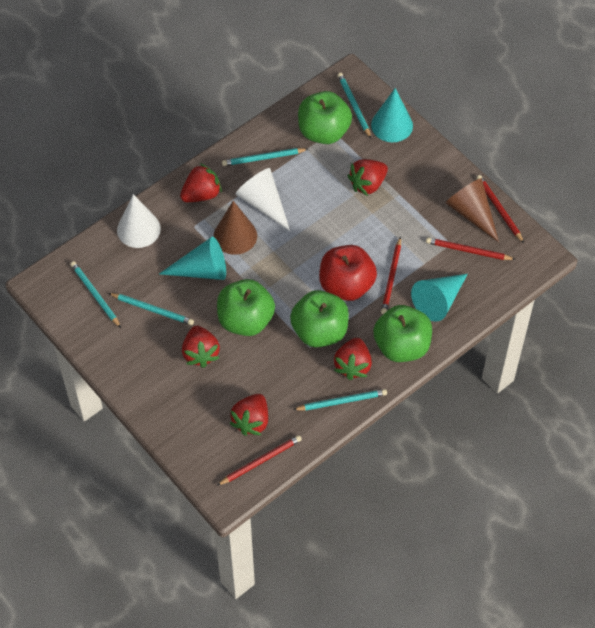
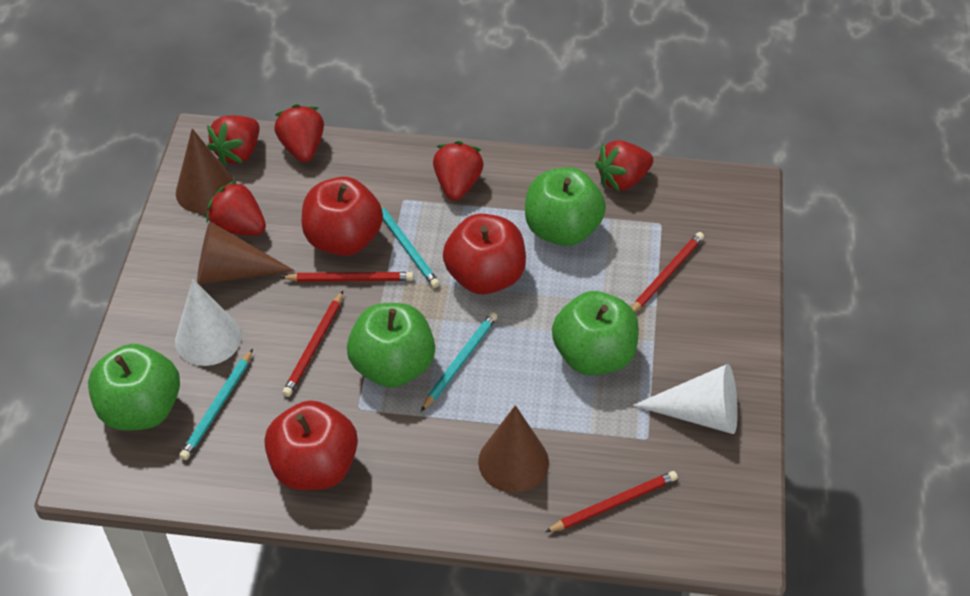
brown cone: [214,201,257,255] [445,178,499,242] = 2 -> [176,128,236,214] [197,221,295,284] [478,405,549,493] = 3
red apple: [319,245,377,301] = 1 -> [264,400,358,490] [302,177,383,256] [443,214,526,294] = 3
turquoise cone: [159,237,226,280] [371,88,413,142] [411,274,467,322] = 3 -> none = 0
turquoise pencil: [70,261,121,328] [109,293,194,325] [222,148,308,166] [293,389,387,411] [337,73,371,139] = 5 -> [180,349,253,460] [381,205,440,288] [421,312,498,411] = 3

